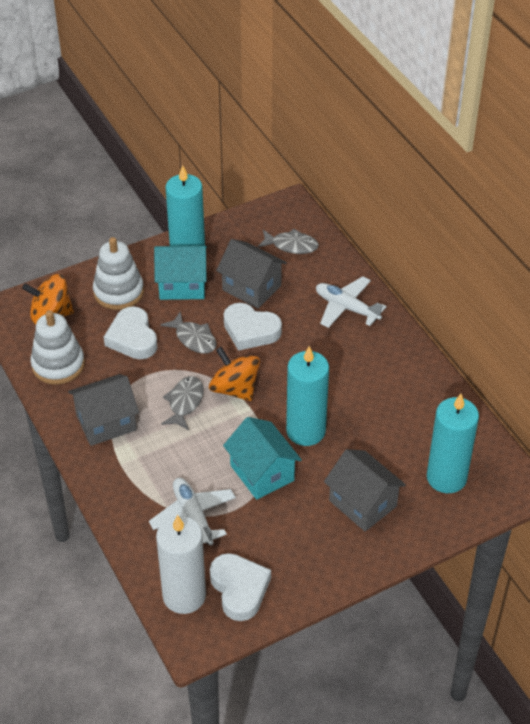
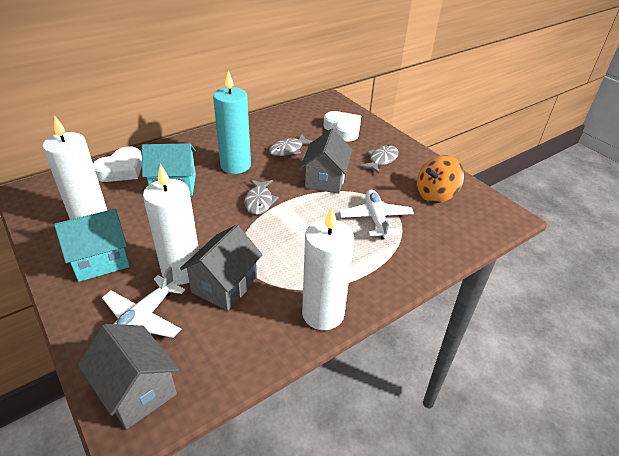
orange spinning top: [22,274,74,324] [209,347,260,401] = 2 -> [417,155,464,203] = 1
turquoise candle: [165,165,205,246] [286,346,329,446] [427,394,479,493] = 3 -> [213,71,251,174] = 1
white candle: [156,515,206,614] = 1 -> [42,115,108,220] [143,164,199,285] [302,207,354,330] = 3
white heart: [104,306,158,359] [210,553,271,621] [224,303,282,351] = 3 -> [93,146,142,182] [324,111,361,141] = 2
white stacking toy: [30,310,85,385] [93,237,144,310] = 2 -> none = 0

